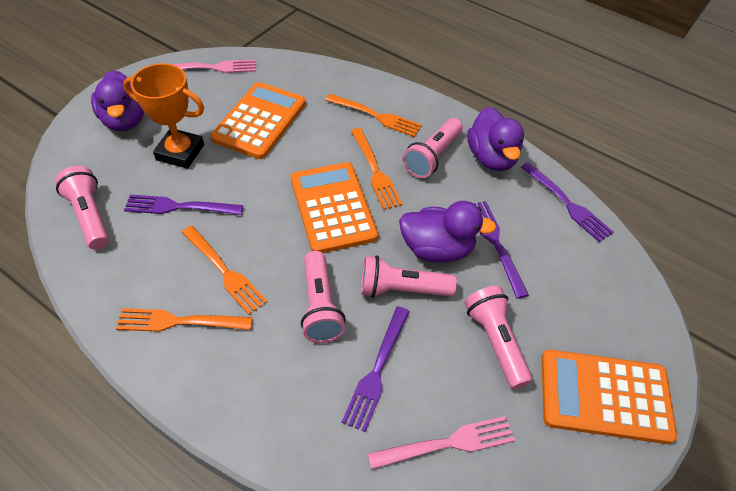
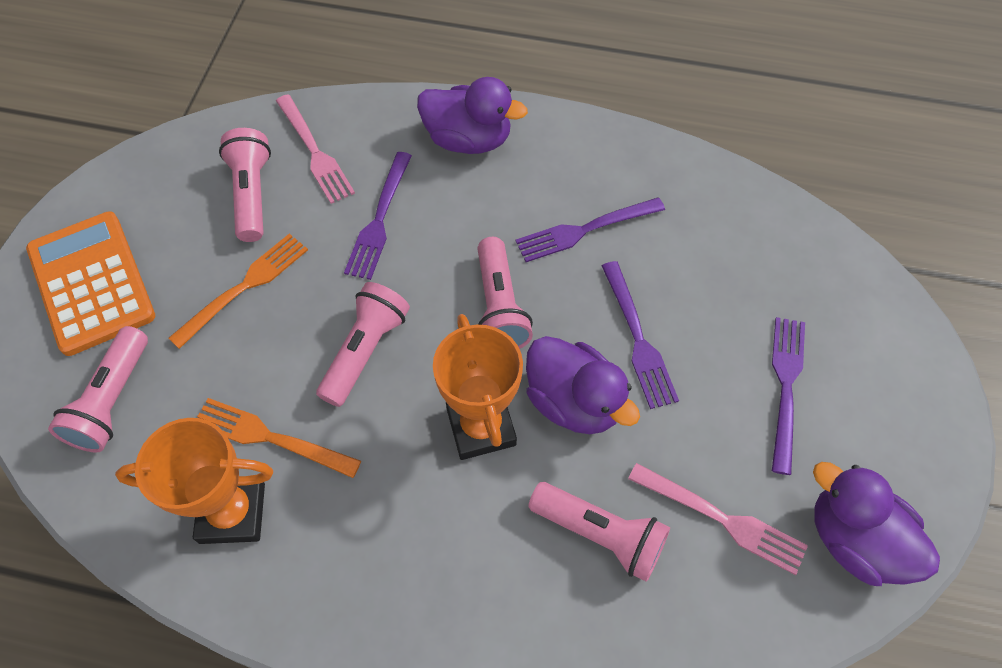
orange calculator: [211,82,306,159] [291,162,378,253] [541,349,677,444] = 3 -> [26,211,155,356] = 1
orange fork: [116,308,253,332] [182,226,267,315] [325,94,422,137] [351,128,402,210] = 4 -> [168,233,308,349] [197,398,361,478] = 2
orange trophy: [123,63,204,169] = 1 -> [115,418,273,544] [433,314,523,460] = 2

